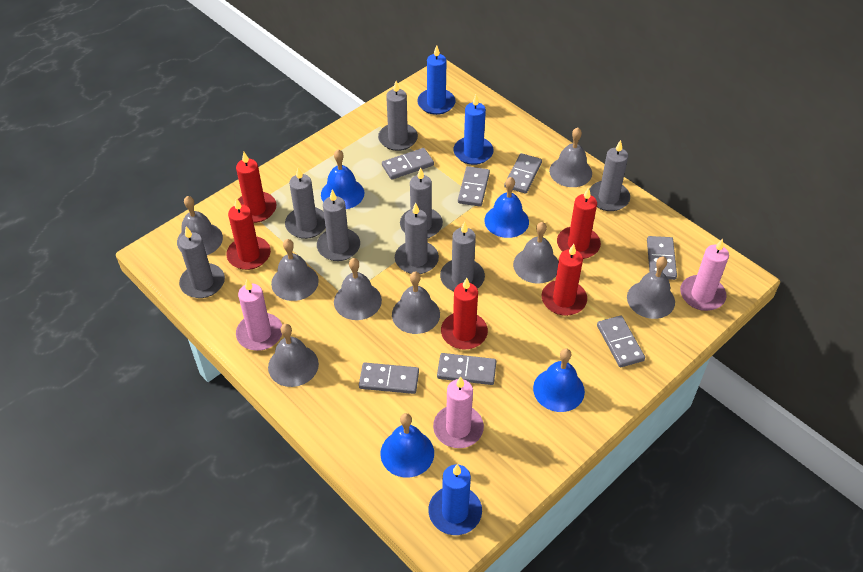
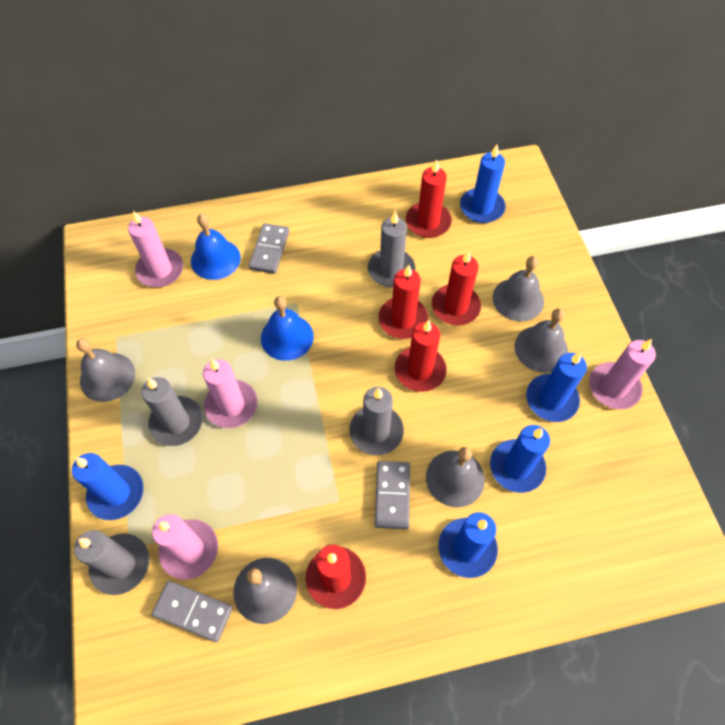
blue bell: [321,149,364,209] [380,413,434,478] [484,177,529,238] [533,348,585,412] = 4 -> [191,214,241,280] [261,296,314,361] = 2
blue candle: [417,45,456,115] [428,464,482,535] [454,95,494,165] = 3 -> [72,453,144,520] [438,512,498,578] [460,145,506,223] [490,425,550,493] [526,352,587,422] = 5
grey bell: [177,196,223,255] [268,324,319,387] [271,239,319,301] [334,258,382,320] [392,272,440,334] [513,222,559,284] [549,127,592,187] [627,257,675,319] = 8 -> [76,338,135,402] [233,558,297,624] [426,447,485,507] [493,256,544,321] [515,308,568,373] = 5
grey candle: [179,227,225,298] [285,167,326,239] [317,190,360,261] [378,81,418,151] [395,203,439,274] [400,168,443,238] [440,221,485,292] [589,140,630,211] = 8 -> [74,530,149,595] [141,377,203,446] [349,387,404,455] [368,211,416,288] = 4
grey domino: [359,363,419,394] [382,148,434,180] [437,353,496,385] [458,166,490,207] [504,153,542,194] [597,315,645,367] [647,236,677,280] = 7 -> [152,581,233,642] [249,223,289,274] [375,461,410,529] = 3
pink candle: [236,279,282,351] [433,376,484,448] [680,239,729,311] = 3 -> [128,211,183,287] [152,514,218,580] [203,359,258,428] [589,339,656,410] = 4

